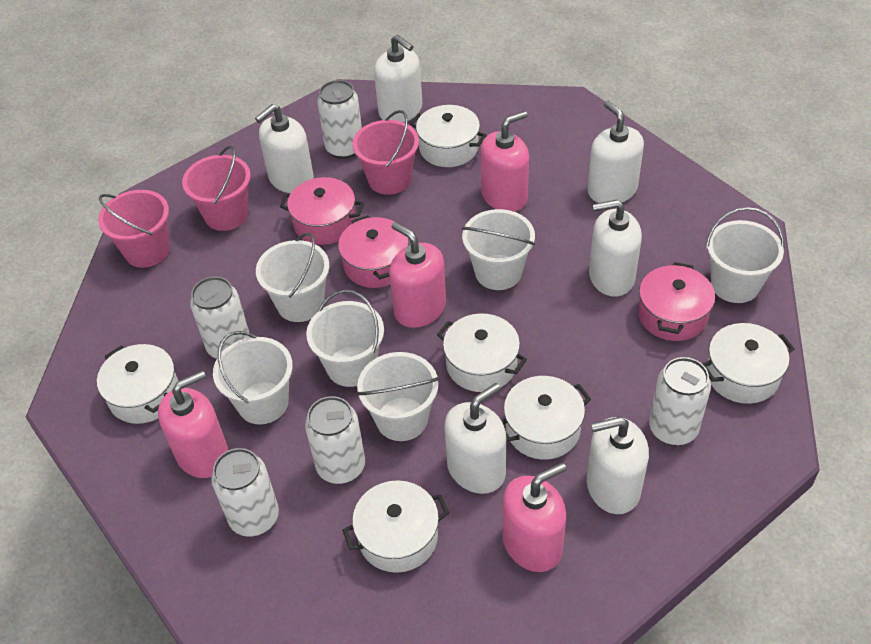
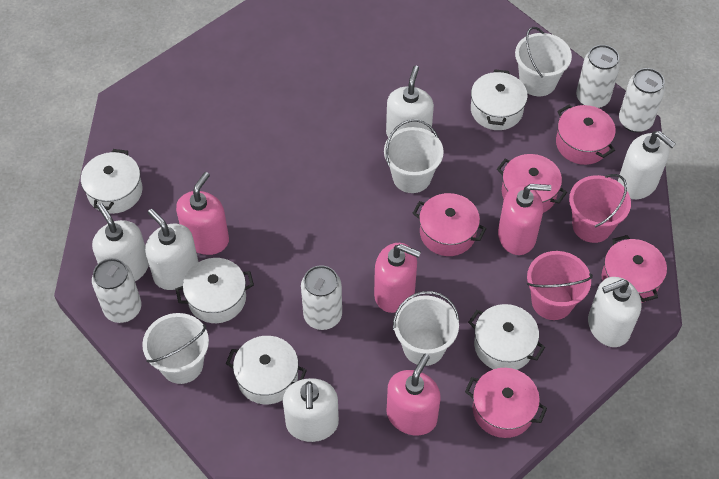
pink bucket: [98,190,170,268] [182,145,251,231] [352,110,419,195] = 3 -> [527,251,593,320] [569,174,631,243] = 2
pink pot: [280,177,364,245] [338,215,409,288] [638,262,715,341] = 3 -> [413,193,486,256] [465,368,547,438] [497,154,567,213] [556,105,616,165] [602,235,667,303] = 5
white bucket: [213,331,293,424] [256,232,329,322] [306,290,384,387] [356,352,439,441] [462,209,535,290] [706,207,785,303] = 6 -> [142,313,209,384] [384,119,444,193] [393,291,460,366] [515,27,572,96] = 4
white can: [190,277,250,359] [211,448,279,537] [305,396,365,484] [317,80,362,159] [649,357,711,446] = 5 -> [92,258,141,323] [301,265,342,330] [576,45,620,108] [619,68,665,133] = 4
white pot: [97,344,178,424] [342,480,449,573] [410,105,487,167] [437,313,527,392] [502,376,591,460] [703,323,795,404] = 6 -> [81,149,142,214] [175,258,254,323] [226,336,307,404] [468,304,545,370] [471,69,528,130] = 5

